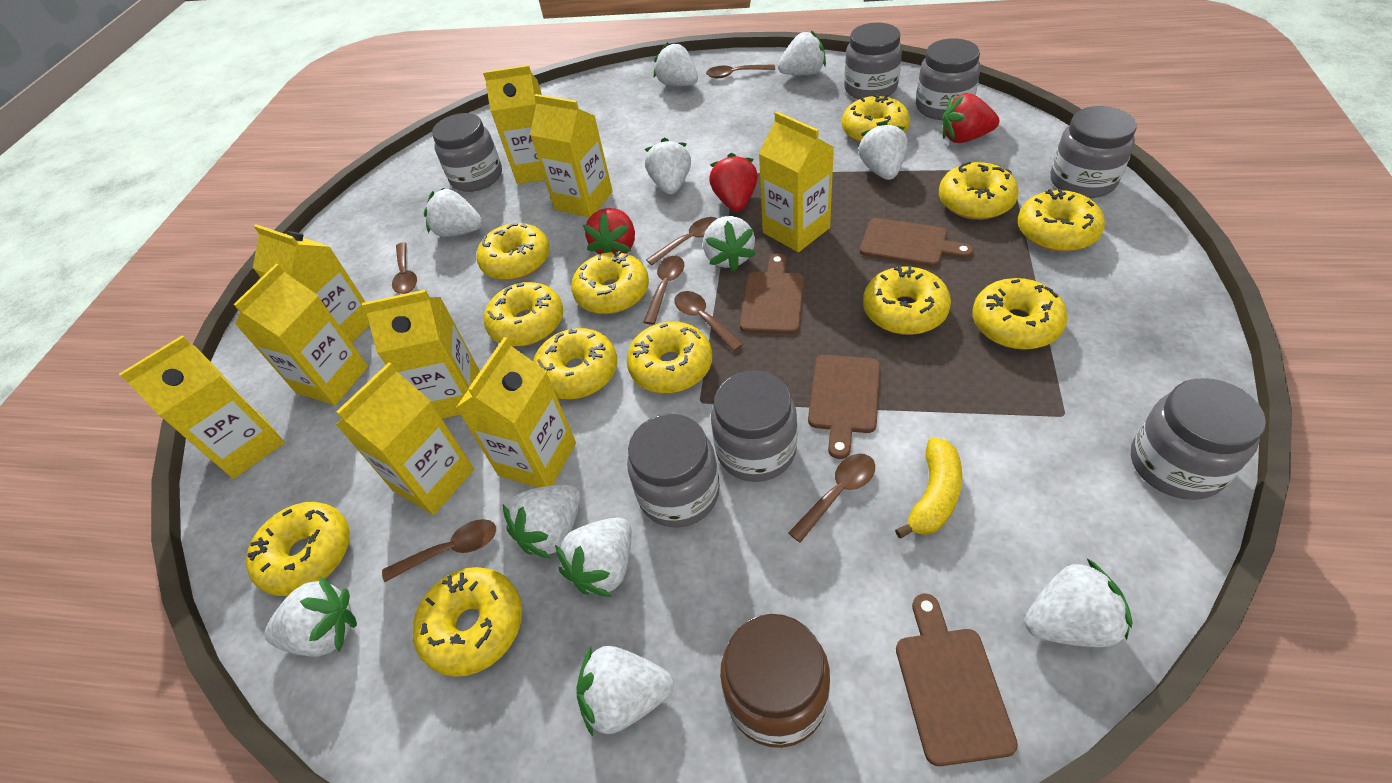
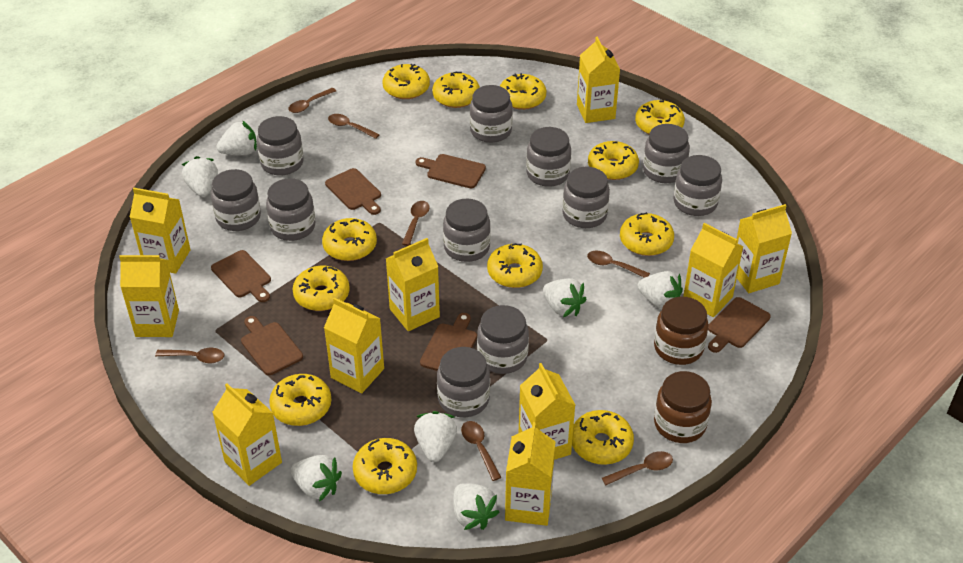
brown cutting board: [740,253,804,334] [808,355,880,459] [860,218,973,267] [896,594,1018,766] = 4 -> [211,250,271,302] [241,316,303,375] [325,168,381,215] [416,154,486,188] [420,313,477,371] [708,297,771,353] = 6
brown jar: [720,614,830,748] = 1 -> [654,297,709,365] [654,371,712,443] = 2
grey jar: [432,113,502,192] [627,414,720,527] [711,370,797,482] [844,22,902,99] [916,38,980,120] [1050,106,1137,198] [1131,378,1266,500] = 7 -> [211,169,261,231] [257,116,304,176] [266,178,315,241] [437,347,490,417] [443,199,491,262] [470,85,513,143] [477,305,529,374] [526,127,571,187] [562,167,610,228] [643,124,690,183] [674,155,722,216] = 11
red strawberry: [583,208,635,254] [709,153,758,212] [942,93,999,143] = 3 -> none = 0
white strawberry: [264,577,357,657] [424,187,482,237] [503,485,580,559] [555,518,632,597] [576,646,674,736] [645,138,691,194] [654,42,698,86] [703,216,756,272] [778,30,826,75] [858,121,908,180] [1025,559,1133,647] = 11 -> [182,156,218,197] [217,120,257,155] [291,455,342,502] [414,411,457,462] [453,483,499,530] [543,278,586,317] [637,271,683,309] = 7
yellow banana: [895,437,962,538] = 1 -> none = 0
yellow carton: [119,335,285,479] [233,264,368,405] [253,224,370,343] [336,362,474,515] [362,290,479,419] [456,337,576,488] [483,65,545,184] [530,94,613,218] [759,112,834,252] = 9 -> [119,255,179,337] [130,188,191,274] [212,384,282,486] [324,298,384,393] [386,238,440,331] [505,422,556,526] [519,363,575,460] [577,37,620,123] [683,223,743,317] [737,204,792,293] = 10

